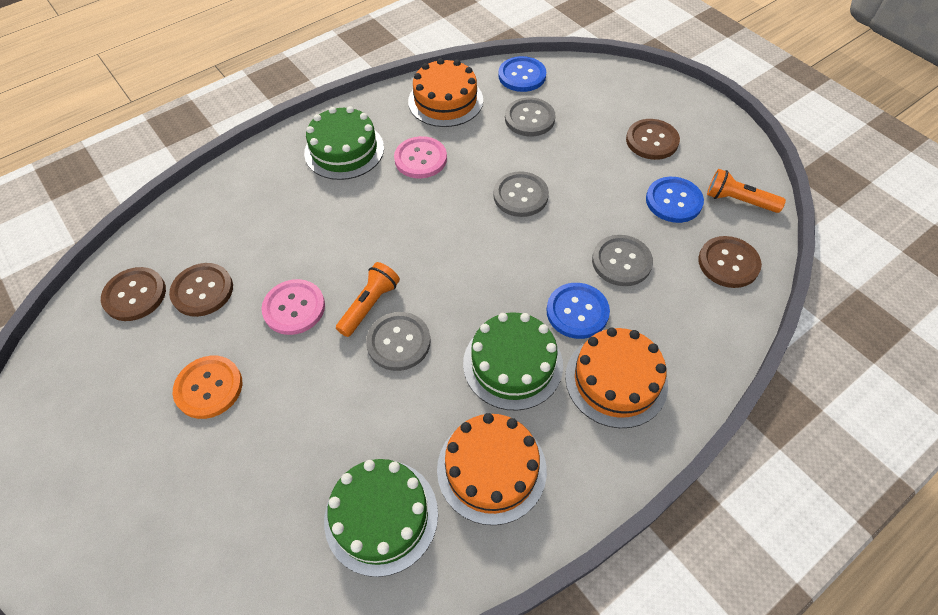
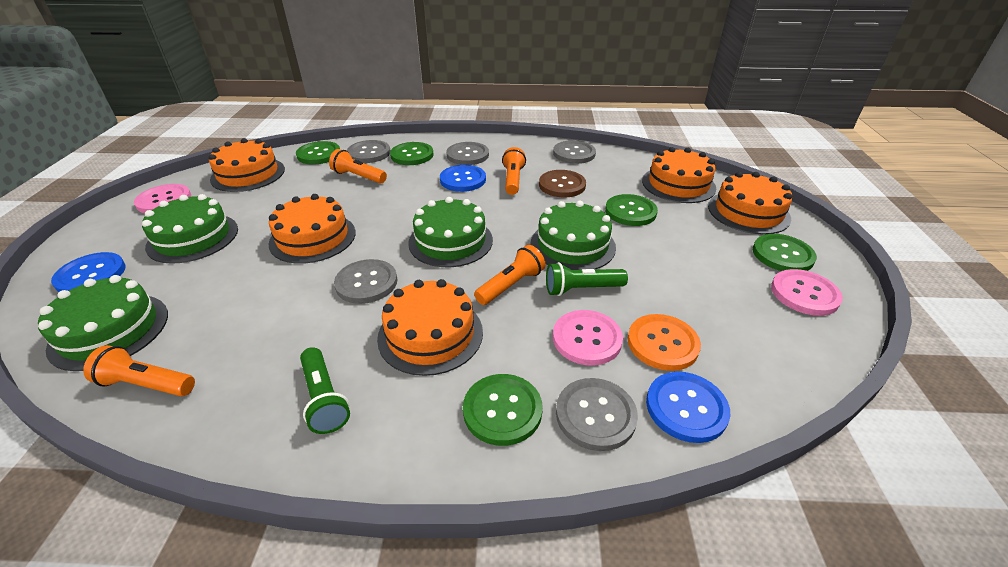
brown button: [101,267,166,321] [169,263,233,317] [626,119,680,160] [698,236,762,288] = 4 -> [539,170,586,198] = 1
green button: none = 0 -> [296,141,340,165] [390,142,434,165] [463,374,543,446] [605,194,658,226] [753,234,817,271] = 5
green cake: [304,106,384,180] [324,459,438,577] [463,313,563,411] = 3 -> [38,275,168,371] [142,194,238,264] [408,197,493,267] [530,201,616,270] = 4
green flashlight: none = 0 -> [300,347,350,434] [546,262,628,296] = 2
grey button: [366,312,431,371] [493,171,549,217] [505,98,556,136] [592,235,653,286] = 4 -> [334,259,397,304] [347,140,391,163] [446,142,489,165] [553,140,596,164] [556,378,638,451] = 5
orange cake: [408,58,483,127] [437,413,547,525] [565,327,668,428] = 3 -> [209,138,285,192] [269,194,356,264] [377,279,483,376] [642,147,716,203] [708,172,793,234] = 5
orange flashlight: [336,262,400,337] [707,169,786,213] = 2 -> [83,345,195,396] [329,149,387,184] [474,245,546,305] [502,147,526,195] = 4
pink button: [262,279,325,335] [394,136,447,179] = 2 -> [134,184,191,213] [553,310,623,366] [771,269,843,316] = 3

